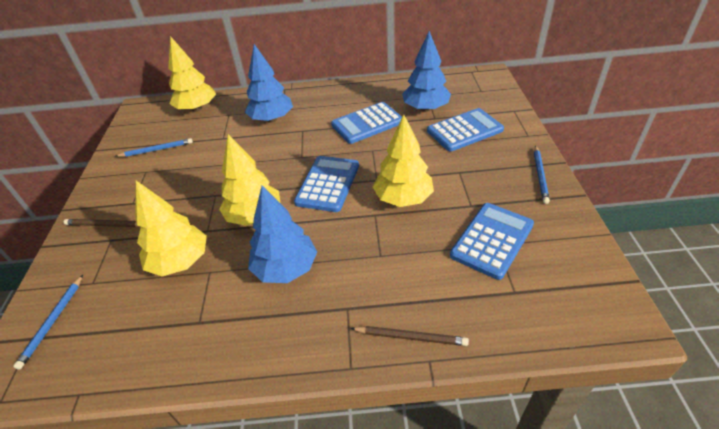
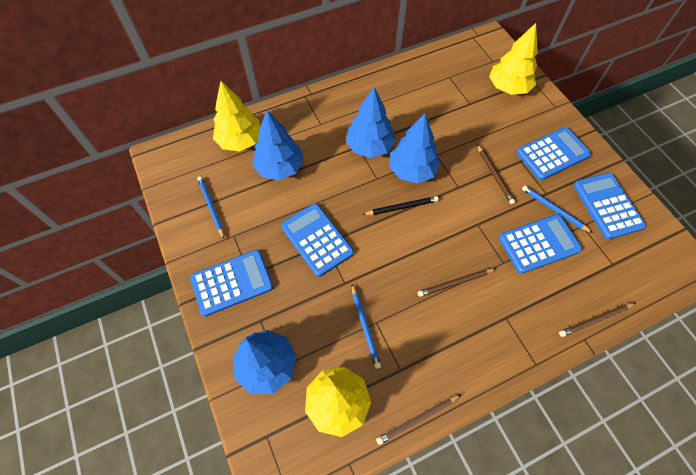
black pencil: none = 0 -> [362,196,439,215] = 1
blue calculator: [294,156,359,212] [331,102,402,144] [427,108,504,151] [450,203,534,280] = 4 -> [190,250,273,317] [281,203,354,277] [499,214,582,274] [517,127,591,180] [573,173,646,239] = 5
blue tree: [245,44,293,123] [248,186,317,283] [402,31,451,112] = 3 -> [233,330,297,394] [252,110,304,180] [346,87,396,158] [389,113,441,183] = 4
brown pencil: [64,219,140,227] [350,326,469,346] = 2 -> [376,394,462,445] [418,268,497,297] [477,144,515,205] [559,303,635,337] = 4
yellow tree: [135,181,207,276] [168,36,216,112] [219,134,280,226] [373,115,434,207] = 4 -> [213,81,261,151] [305,367,371,437] [489,23,538,95] = 3

